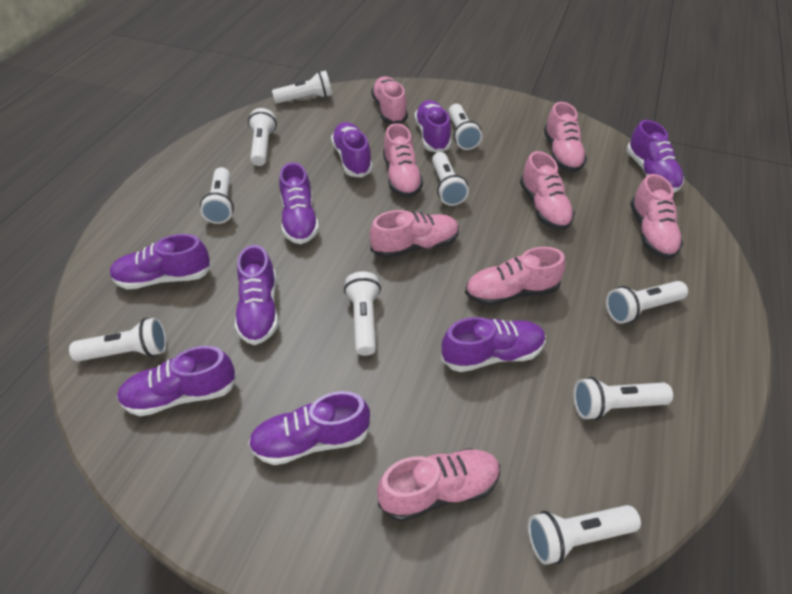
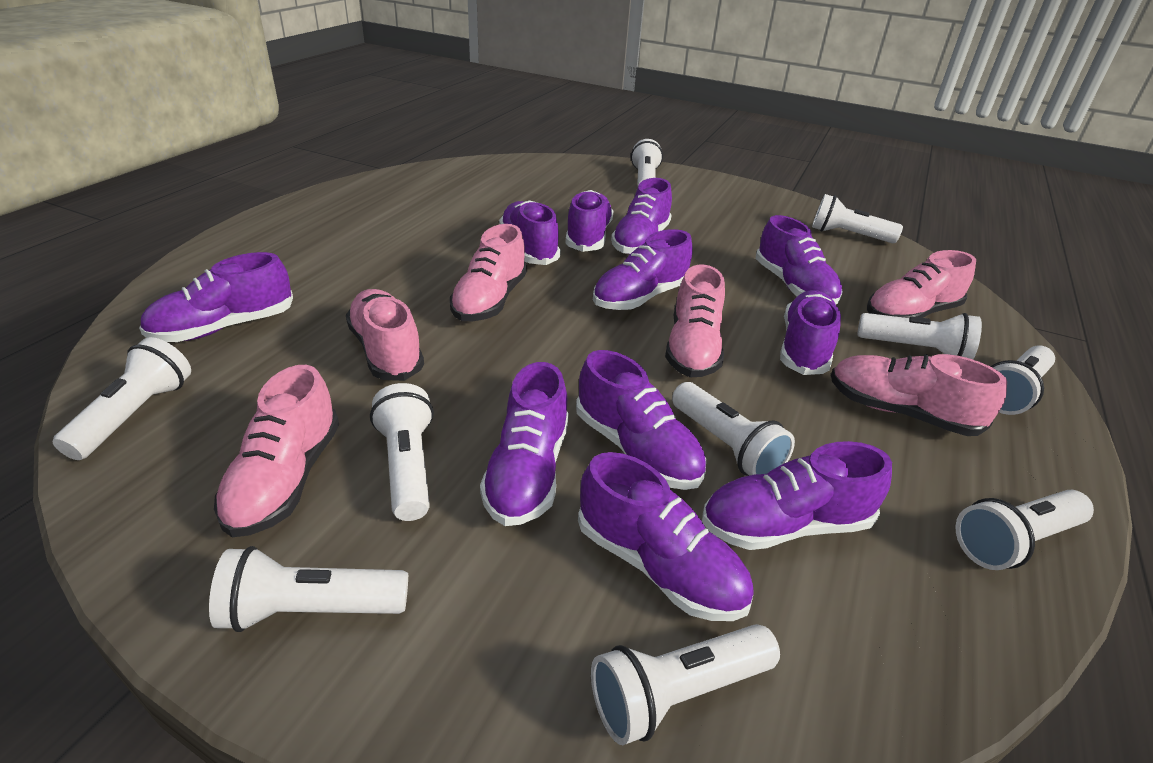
pink shoe: [370,210,459,259] [371,76,408,124] [377,448,500,522] [383,123,423,198] [465,247,566,306] [520,151,575,230] [544,102,587,172] [630,174,683,259] = 8 -> [214,365,339,537] [346,289,424,381] [450,224,527,321] [665,265,725,377] [831,354,1007,436] [867,250,976,318] = 6
purple shoe: [110,234,212,289] [117,346,237,416] [235,245,278,345] [248,391,370,465] [279,162,319,244] [331,122,373,178] [414,100,451,152] [441,317,546,372] [627,120,684,193] = 9 -> [139,252,293,342] [480,362,569,526] [499,200,561,265] [565,190,613,252] [576,350,706,490] [578,452,754,621] [593,229,693,310] [611,178,672,254] [702,441,892,550] [756,215,843,304] [780,290,841,375] = 11

